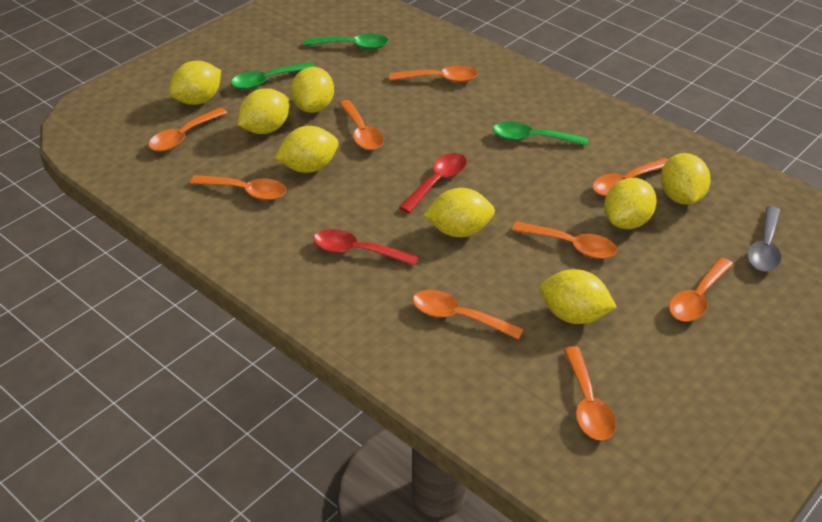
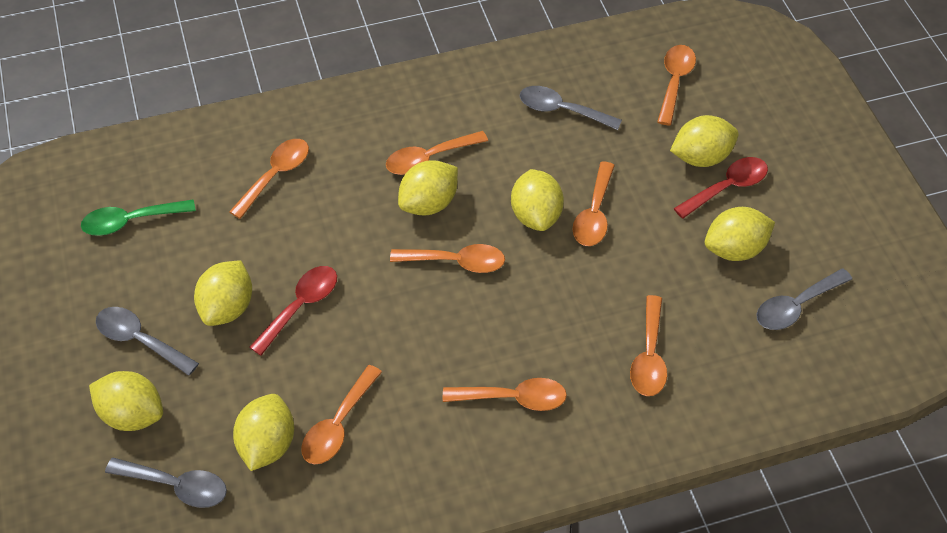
green spoon: [231,62,315,89] [304,34,389,49] [493,121,588,146] = 3 -> [81,200,196,236] = 1
grey spoon: [747,206,781,272] = 1 -> [96,307,199,376] [105,458,227,508] [520,86,622,130] [756,268,852,330] = 4
orange spoon: [148,107,227,151] [190,175,287,200] [338,100,384,150] [389,66,478,82] [412,290,524,340] [512,222,617,259] [564,346,616,440] [592,158,669,196] [669,258,733,321] = 9 -> [229,139,309,219] [301,365,382,464] [386,131,488,175] [390,244,505,273] [443,378,567,411] [572,162,615,246] [630,295,667,396] [657,45,696,126] = 8
yellow lemon: [169,61,221,105] [238,88,289,134] [275,126,339,173] [291,67,334,113] [423,188,495,237] [540,269,617,324] [604,178,657,229] [661,153,711,205] = 8 -> [89,371,163,431] [194,260,252,326] [233,394,294,471] [398,160,458,216] [511,169,564,231] [670,115,739,167] [705,207,775,261] = 7

